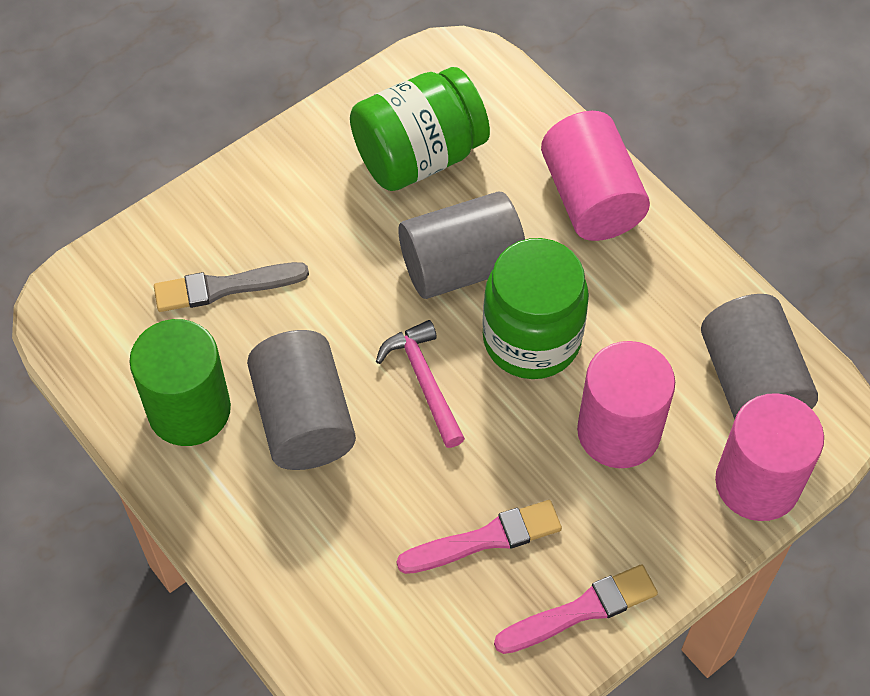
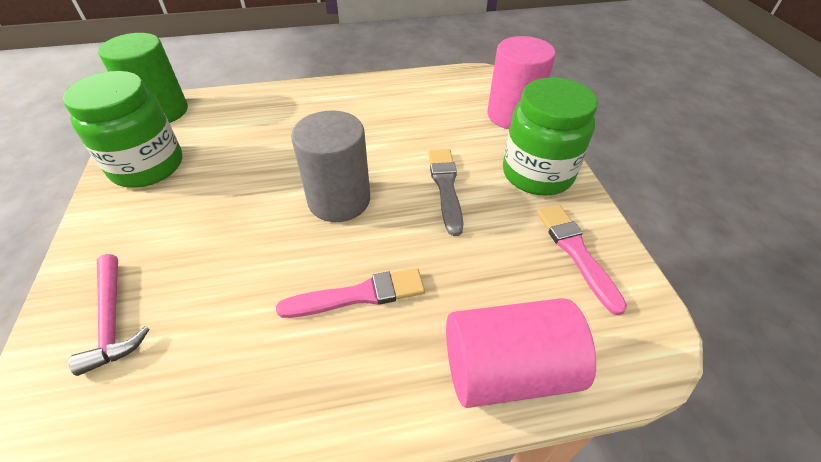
grey cylinder: [247,330,356,470] [398,192,525,299] [701,294,818,419] = 3 -> [291,111,370,222] = 1
pink cylinder: [541,111,650,241] [577,341,675,468] [715,393,824,521] = 3 -> [446,298,596,408] [487,36,556,129] = 2

